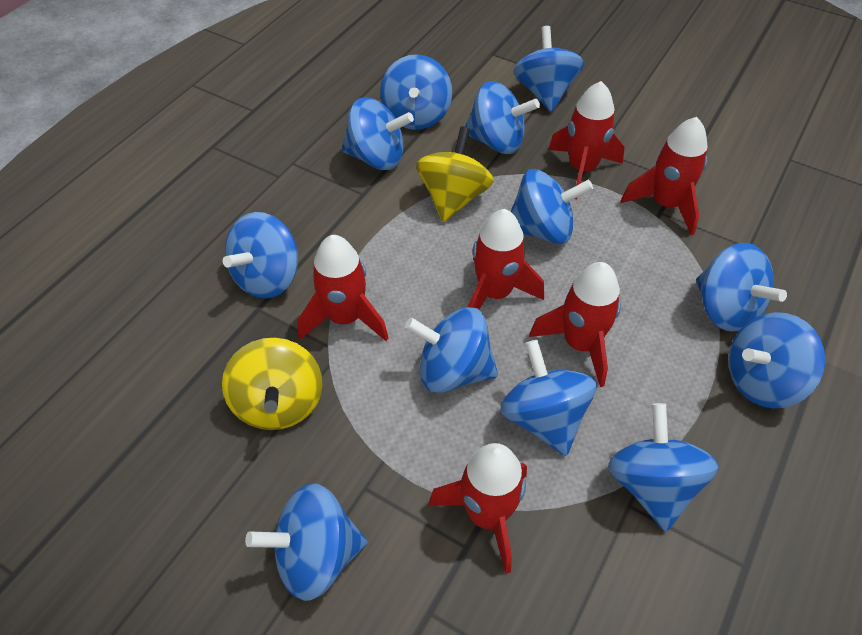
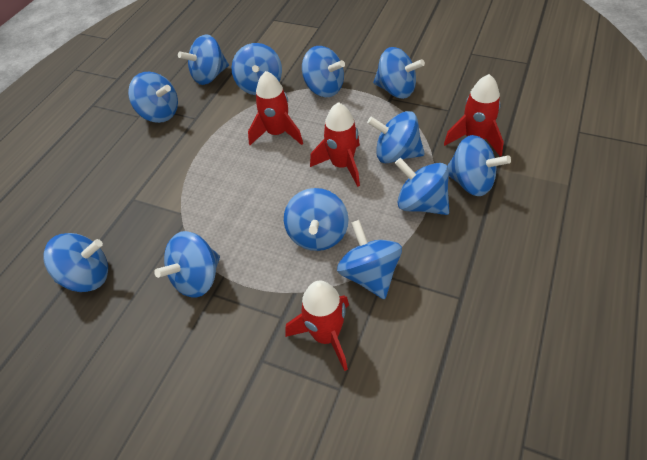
red rocket: [298,235,389,341] [428,443,527,574] [468,209,544,310] [529,262,621,387] [548,81,625,199] [621,117,708,235] = 6 -> [248,71,303,145] [286,281,349,371] [310,102,360,187] [444,74,504,157] = 4
yellow spinning top: [222,338,323,430] [416,127,493,222] = 2 -> none = 0

